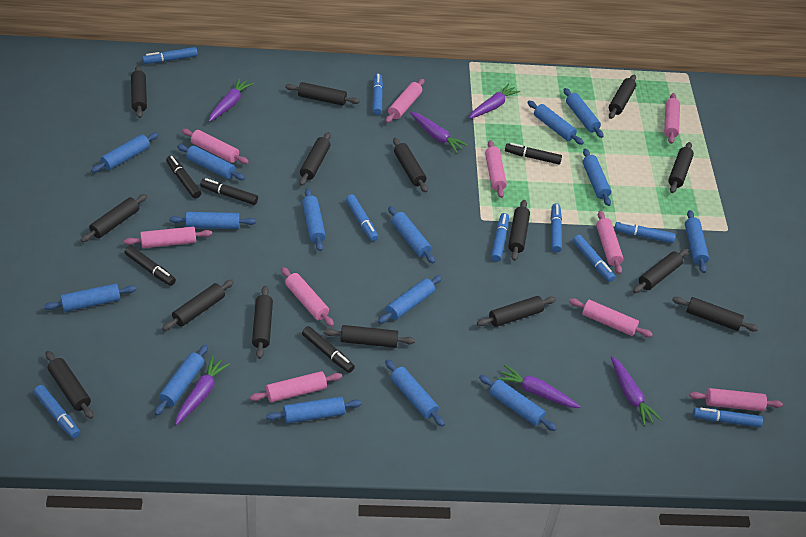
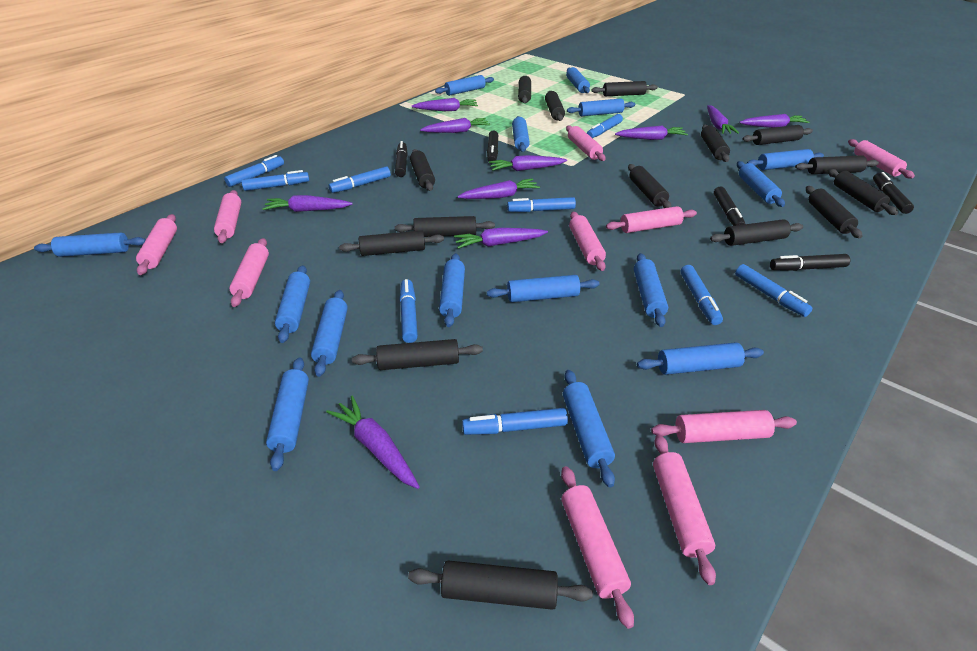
purple carrot: [175,356,230,425] [209,78,254,122] [410,112,468,153] [469,83,521,119] [497,365,581,408] [611,356,662,426] = 6 -> [262,195,353,212] [326,396,420,489] [412,98,478,111] [420,118,490,133] [454,228,548,249] [457,178,540,199] [489,155,567,171] [615,125,688,140] [707,105,739,134] [739,114,810,128] = 10

